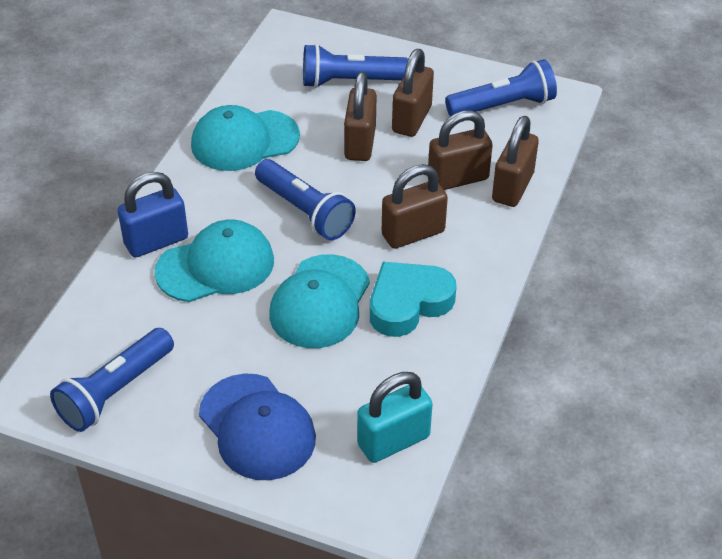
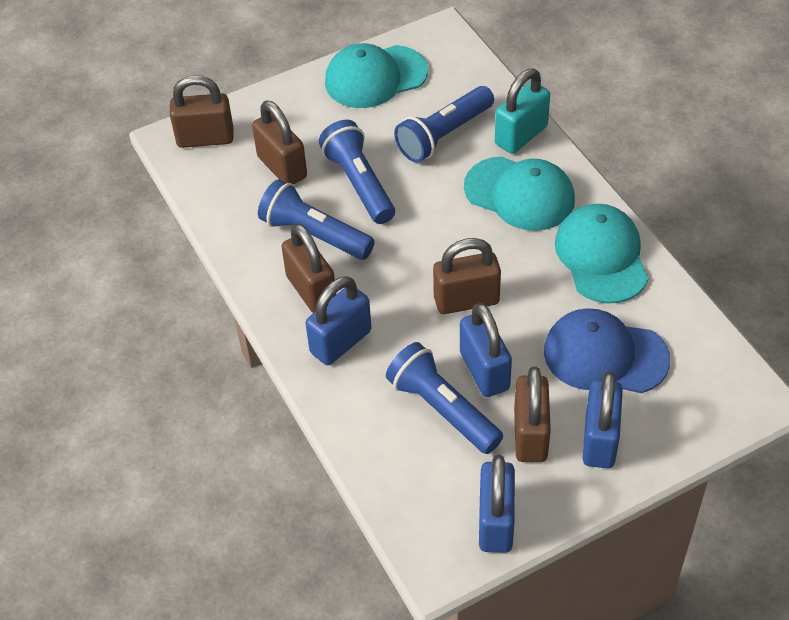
blue padlock: [118,172,188,258] = 1 -> [306,276,371,365] [460,303,512,397] [479,455,515,553] [582,372,623,468] = 4
turquoise heart: [370,262,456,337] = 1 -> none = 0

